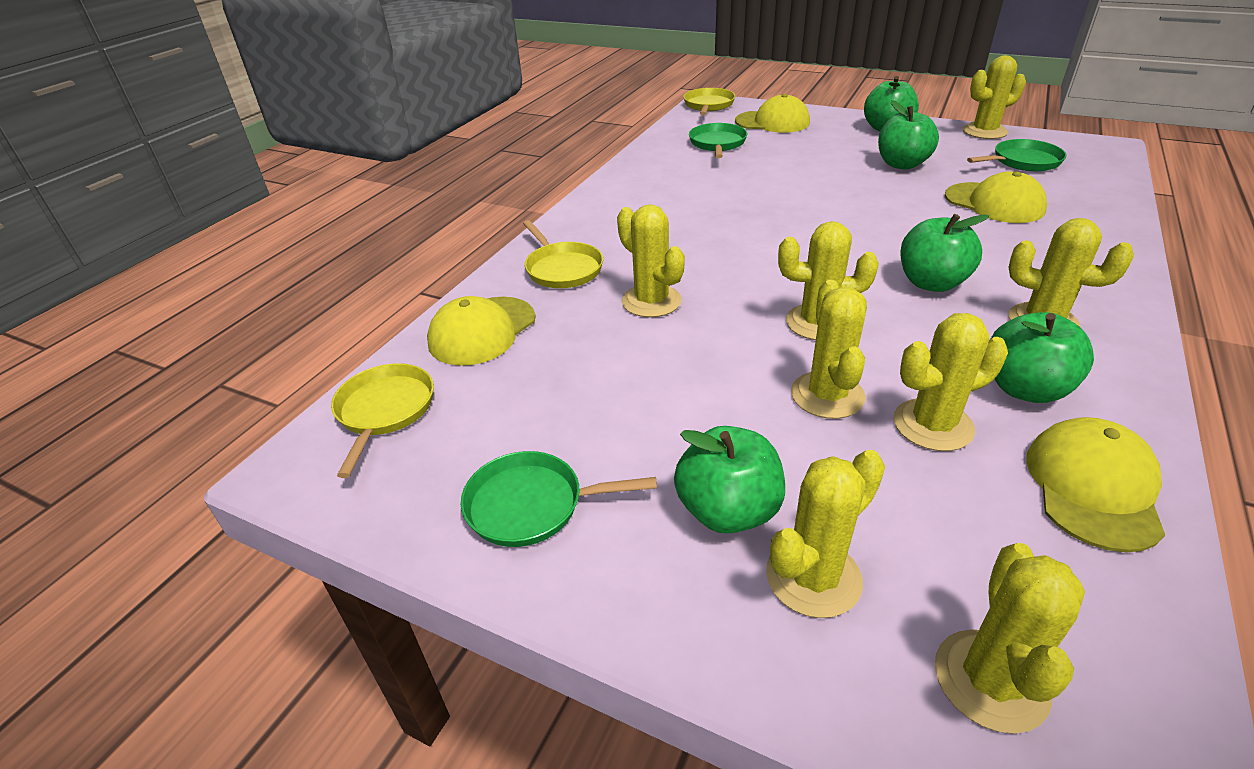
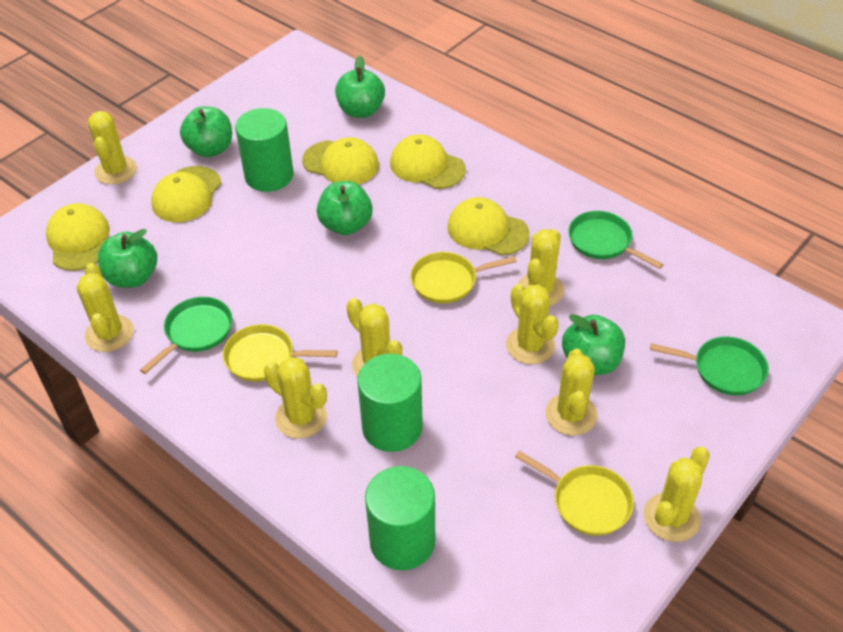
green cylinder: none = 0 -> [235,108,294,192] [357,354,423,452] [365,466,435,570] = 3
yellow cap: [427,296,535,366] [735,94,810,133] [945,171,1047,223] [1026,417,1165,552] = 4 -> [46,203,110,271] [151,166,221,222] [302,137,379,184] [390,134,466,189] [447,197,529,255] = 5

